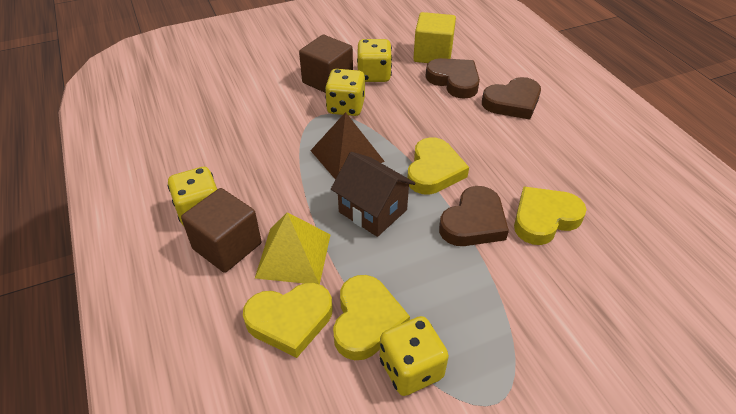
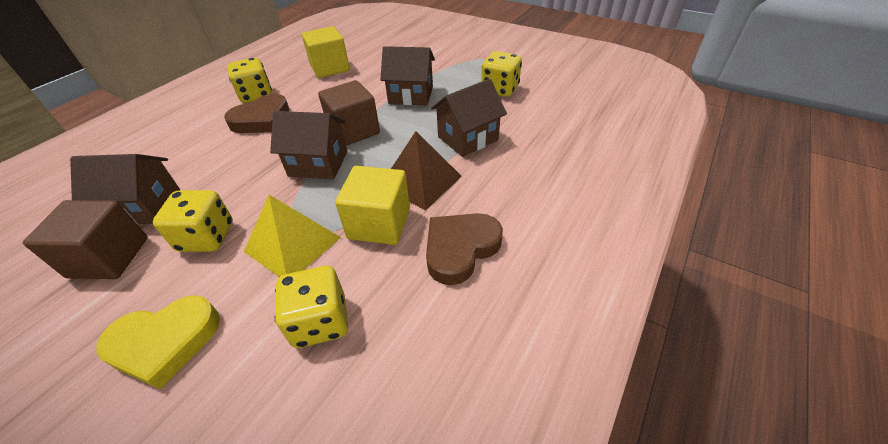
brown heart: [425,58,480,99] [439,186,509,246] [482,77,541,120] = 3 -> [224,94,290,133] [426,213,503,285] = 2
brown house: [331,152,415,237] = 1 -> [70,154,180,225] [270,111,347,179] [380,46,435,105] [431,79,507,157] = 4
yellow cube: [413,12,456,63] = 1 -> [302,26,350,78] [335,166,410,245] = 2
yellow heart: [243,283,332,358] [333,275,410,360] [407,137,469,195] [514,187,587,245] = 4 -> [96,295,220,389] = 1

